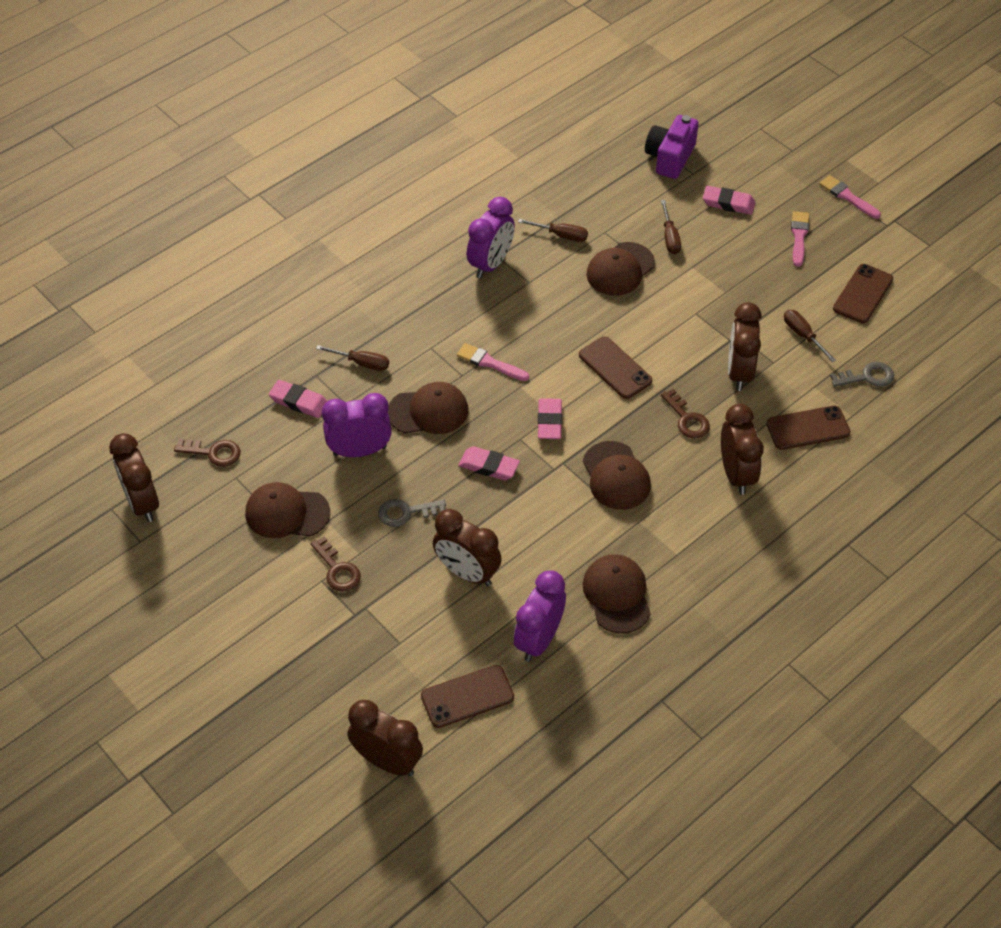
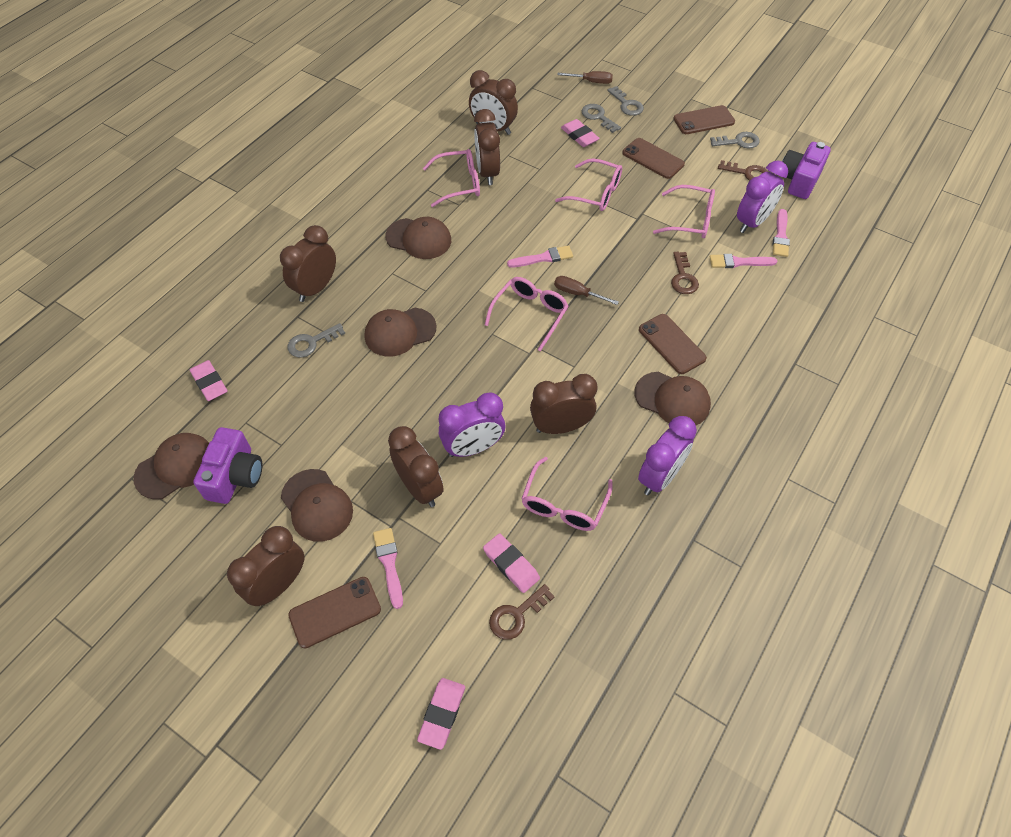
brown clock: [109,433,159,522] [348,700,423,776] [433,509,502,586] [721,404,764,495] [728,302,762,391] = 5 -> [227,526,304,606] [280,225,336,302] [388,426,444,507] [469,70,518,135] [474,109,500,185] [530,374,598,434] = 6
brown screwdriver: [316,345,389,371] [518,219,588,242] [661,200,681,254] [784,310,836,362] = 4 -> [554,276,619,305] [557,71,613,84] = 2
grey key: [378,499,446,527] [830,362,894,387] = 2 -> [287,323,345,358] [582,104,621,133] [607,86,644,116] [710,132,760,148] = 4
pink brush: [457,343,529,381] [791,211,809,267] [819,175,881,219] = 3 -> [373,528,403,609] [507,246,573,268] [710,254,777,268] [773,209,790,257] = 4
pink glasses: none = 0 -> [423,149,480,207] [485,277,569,351] [521,457,613,531] [555,158,622,211] [653,185,715,238] = 5
purple camera: [645,115,699,179] = 1 -> [193,427,262,504] [782,142,831,199] = 2

